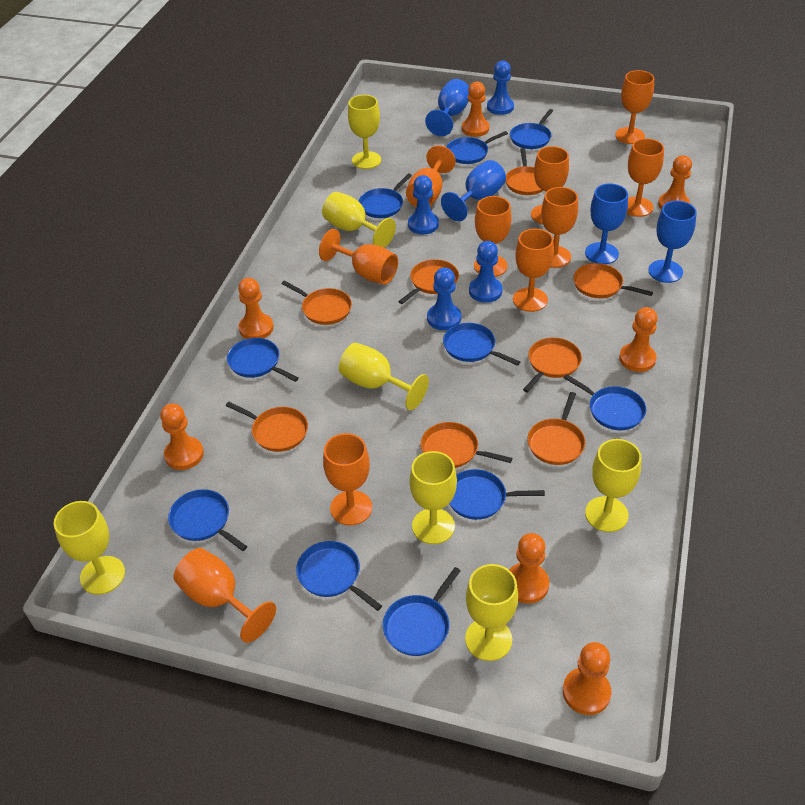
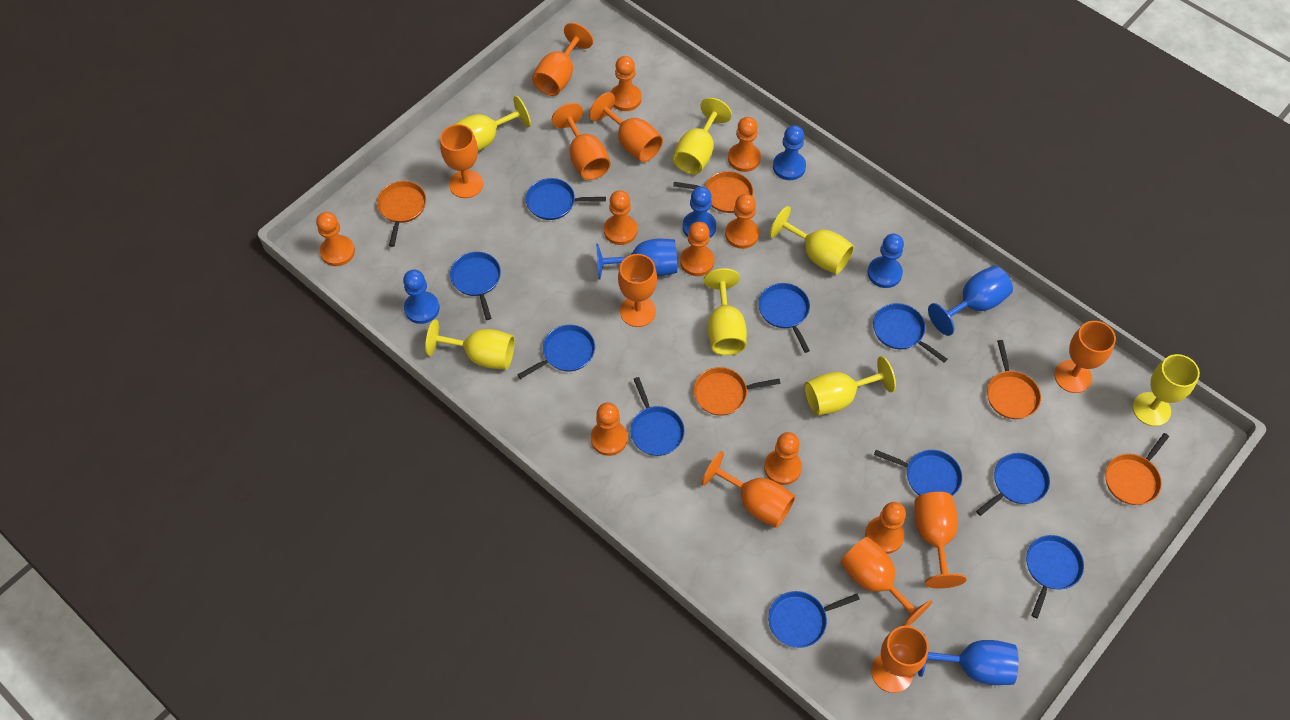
blue goblet: [425,79,469,136] [441,160,506,221] [585,183,628,264] [648,201,697,283] = 4 -> [596,239,677,279] [918,634,1018,685] [928,266,1013,336] = 3
orange pan: [226,402,308,452] [281,280,352,325] [398,259,459,304] [421,422,512,468] [506,148,543,195] [523,338,582,393] [528,392,585,465] [573,263,653,298] = 8 -> [377,181,426,247] [673,171,753,213] [694,367,780,416] [987,340,1041,419] [1105,433,1169,505] = 5
orange pawn: [160,403,204,470] [238,278,274,339] [462,82,489,137] [509,533,549,604] [563,642,611,715] [619,307,658,372] [658,155,692,210] = 7 -> [316,212,355,266] [591,402,628,456] [604,190,638,245] [611,56,642,111] [680,222,714,276] [725,194,759,249] [728,117,761,172] [764,432,802,485] [865,502,906,554] = 9

